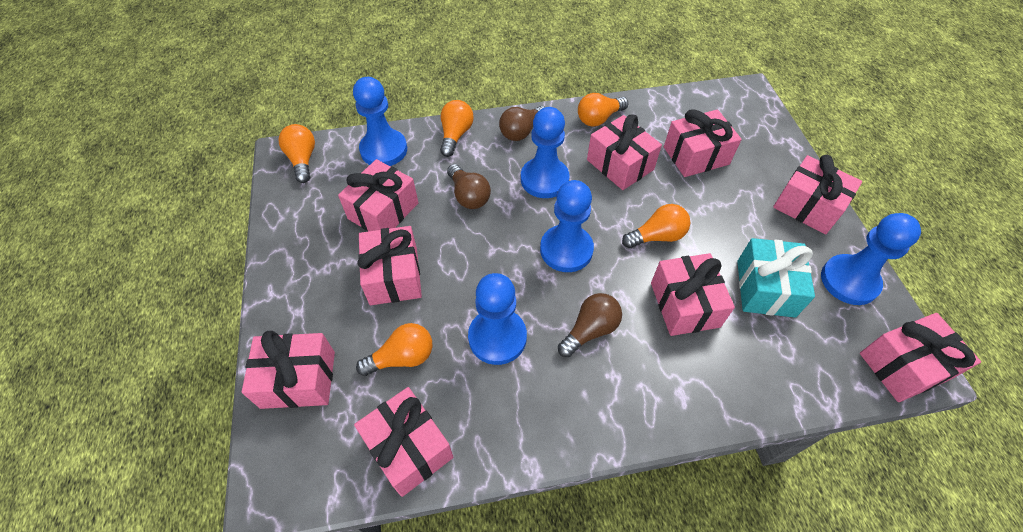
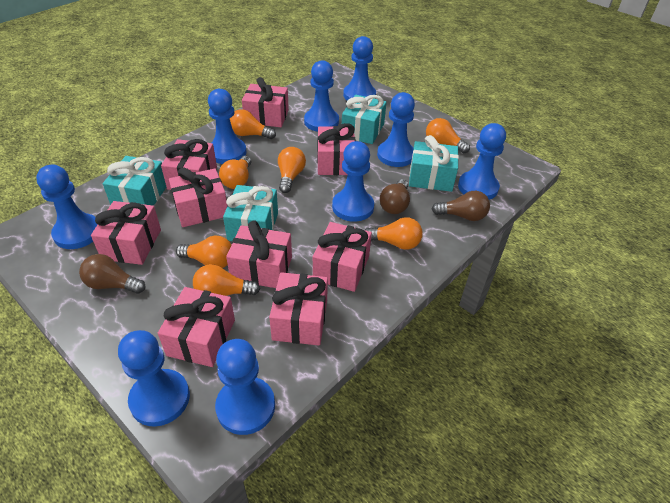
blue pawn: [353,77,407,166] [468,273,527,365] [521,107,569,198] [540,180,594,272] [821,213,921,305] = 5 -> [36,165,98,249] [118,330,190,427] [208,89,247,164] [215,339,275,435] [304,60,339,132] [332,141,374,222] [343,36,376,101] [377,92,415,167] [458,123,506,200] = 9
orange light bulb: [279,124,315,183] [356,323,433,376] [440,100,474,157] [578,93,628,127] [622,204,690,248] = 5 -> [176,235,231,268] [193,264,260,296] [219,156,251,189] [230,109,276,139] [278,147,306,193] [365,217,423,250] [426,118,470,153] = 7
turquoise gift: [737,238,815,318] = 1 -> [103,156,166,206] [223,185,278,241] [342,95,387,144] [409,135,459,192] = 4

